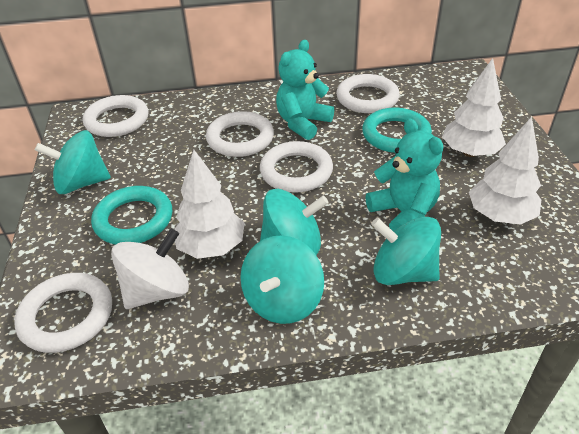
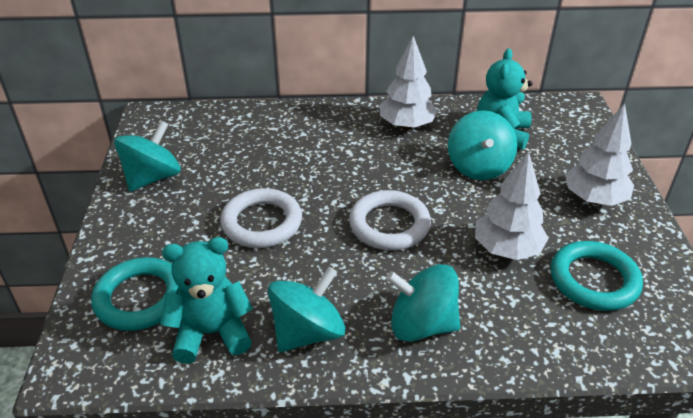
white ring: [14,273,112,353] [83,95,148,137] [206,111,274,157] [260,141,333,193] [336,74,400,113] = 5 -> [220,188,302,248] [349,190,431,250] = 2
white spinning top: [111,228,189,309] = 1 -> none = 0

